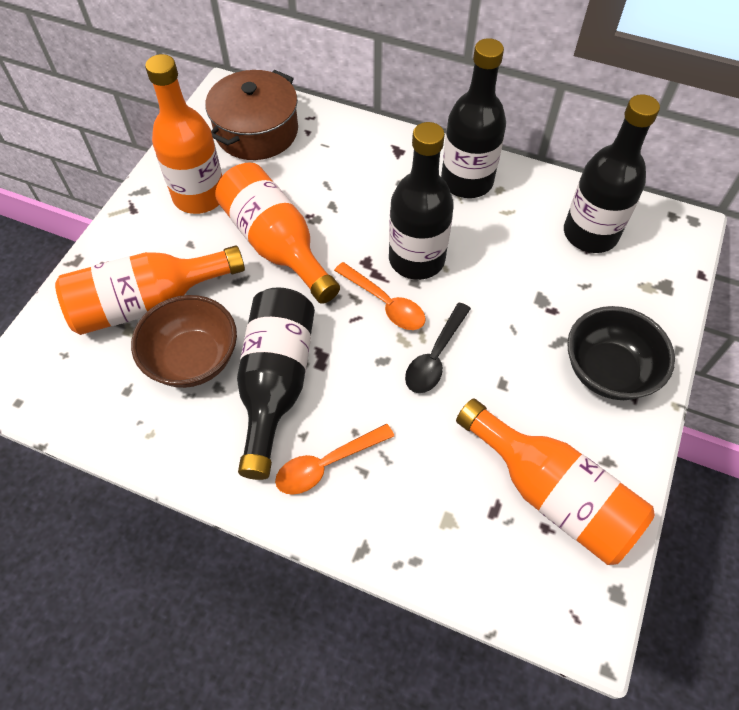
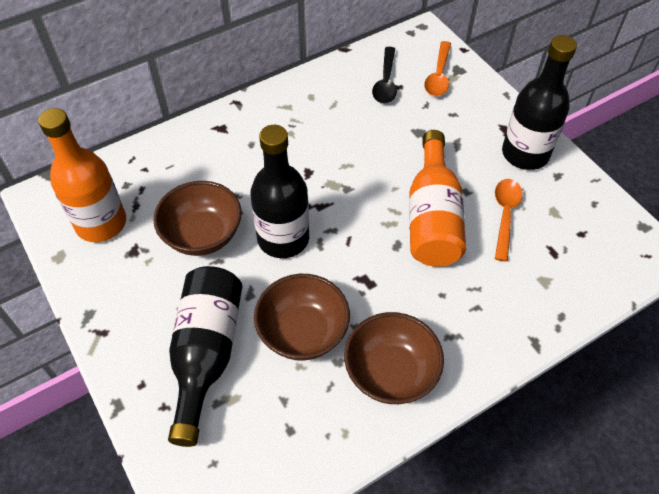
black bottle: [237,287,315,480] [389,122,454,280] [441,38,506,198] [564,94,660,253] = 4 -> [168,266,242,447] [250,125,309,258] [502,35,577,170] = 3
black bowl: [567,306,675,400] = 1 -> none = 0
brown bowl: [131,295,237,388] = 1 -> [153,181,242,256] [254,274,350,361] [344,312,444,404] = 3
brown pot: [205,70,298,160] = 1 -> none = 0
orange bottle: [55,246,245,335] [145,54,222,214] [215,162,340,304] [456,398,655,565] = 4 -> [38,108,126,242] [409,130,466,267] = 2

